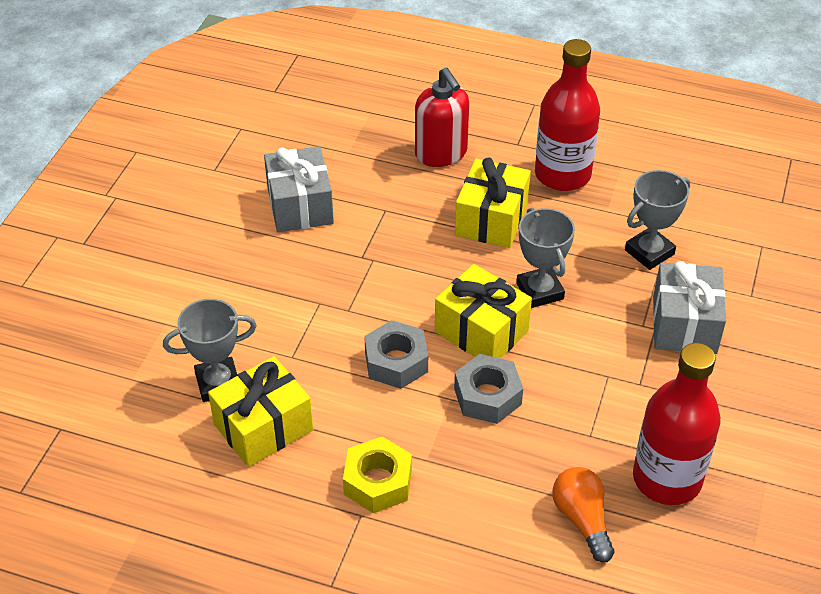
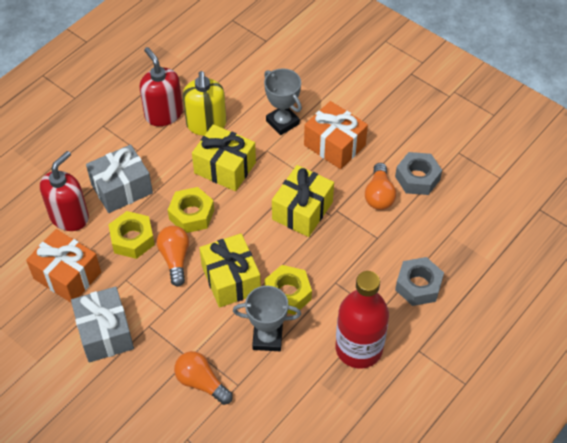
grey trophy: [163,299,257,402] [516,208,575,308] [625,170,690,270] = 3 -> [233,286,301,351] [264,69,302,135] = 2
orange gift: none = 0 -> [26,229,101,303] [304,101,368,169] = 2
orange light bulb: [552,467,614,562] = 1 -> [157,226,189,287] [174,351,233,405] [365,163,396,210] = 3
red bottle: [535,39,600,191] [633,343,721,505] = 2 -> [336,271,389,369] = 1
red soap dispenser: [415,68,469,167] = 1 -> [40,151,89,231] [140,47,183,126] = 2
yellow nut: [343,436,412,513] = 1 -> [108,211,155,259] [168,187,214,233] [264,265,312,315] = 3
yellow soap dispenser: none = 0 -> [183,71,226,136] = 1

